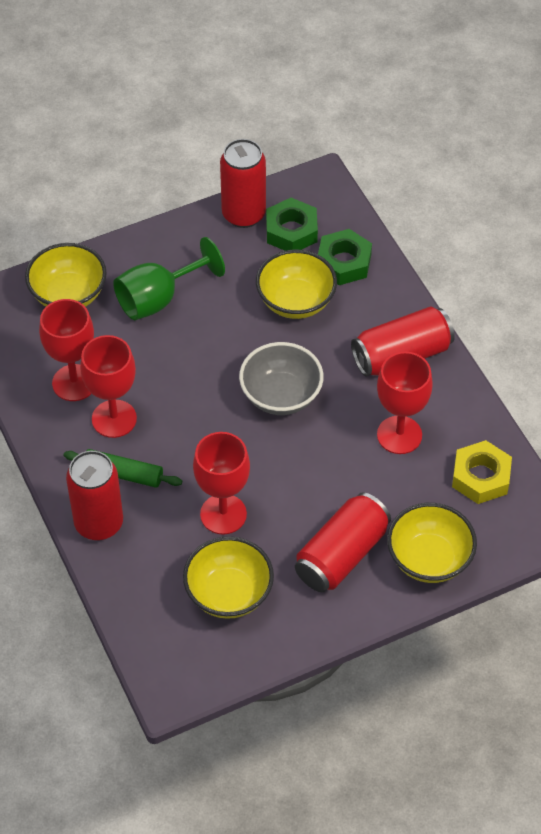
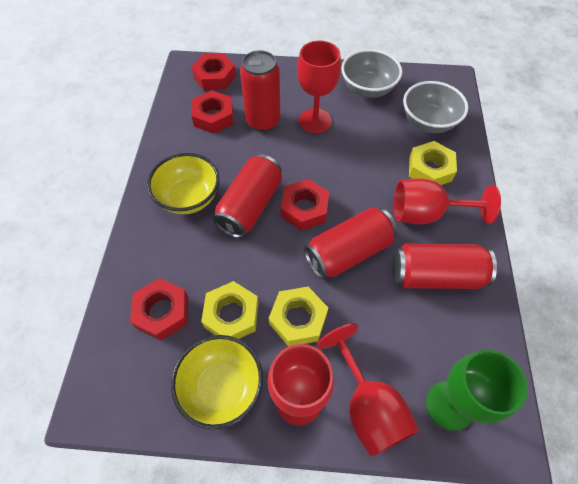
green nut: [266,198,318,251] [318,229,372,285] = 2 -> none = 0
green rolling pin: [63,449,182,488] = 1 -> none = 0
grey bowl: [239,342,324,415] = 1 -> [341,49,402,98] [403,81,468,133] = 2
red nut: none = 0 -> [130,278,188,341] [191,53,236,90] [191,90,234,134] [281,179,329,231] = 4
yellow bowl: [25,243,107,307] [183,536,274,619] [256,250,337,319] [387,503,477,583] = 4 -> [147,153,220,214] [171,335,263,429] = 2
yellow nut: [452,440,512,504] = 1 -> [201,281,259,339] [269,287,328,347] [409,141,457,185] = 3

